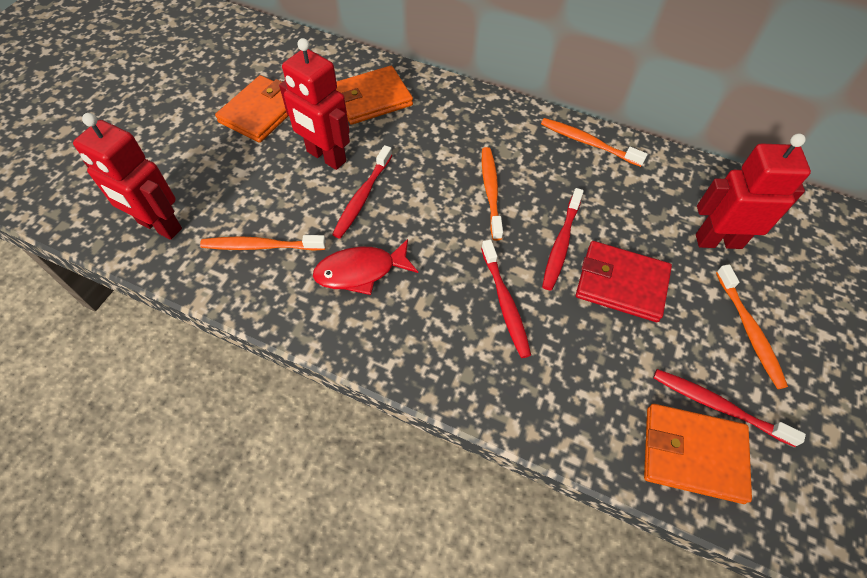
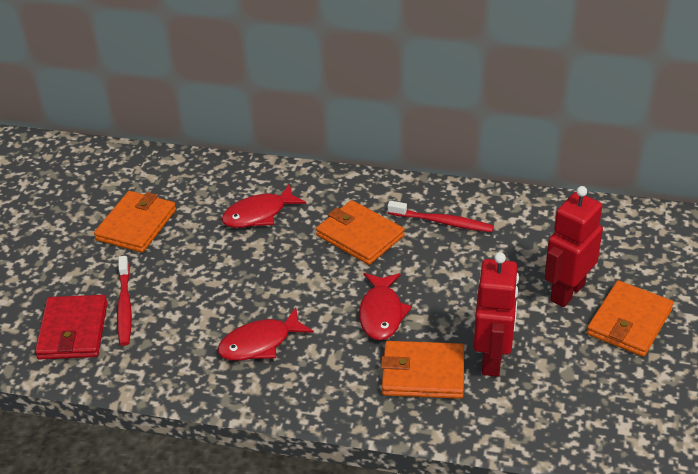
orange toothbrush: [200,235,326,251] [482,147,503,241] [541,118,648,167] [716,265,788,389] = 4 -> none = 0
orange wallet: [215,75,288,143] [336,66,413,125] [644,404,752,504] = 3 -> [94,191,176,253] [316,200,404,265] [381,341,464,399] [587,280,674,357] = 4
red fish: [313,239,418,295] = 1 -> [217,308,314,361] [222,184,306,228] [359,273,412,340] = 3
red robot: [73,113,182,240] [279,38,350,170] [696,134,811,249] = 3 -> [474,252,519,377] [545,186,603,307] = 2
red toothbrush: [332,145,392,239] [481,240,531,358] [542,188,584,291] [653,369,806,447] = 4 -> [117,256,132,346] [388,201,494,232] = 2

